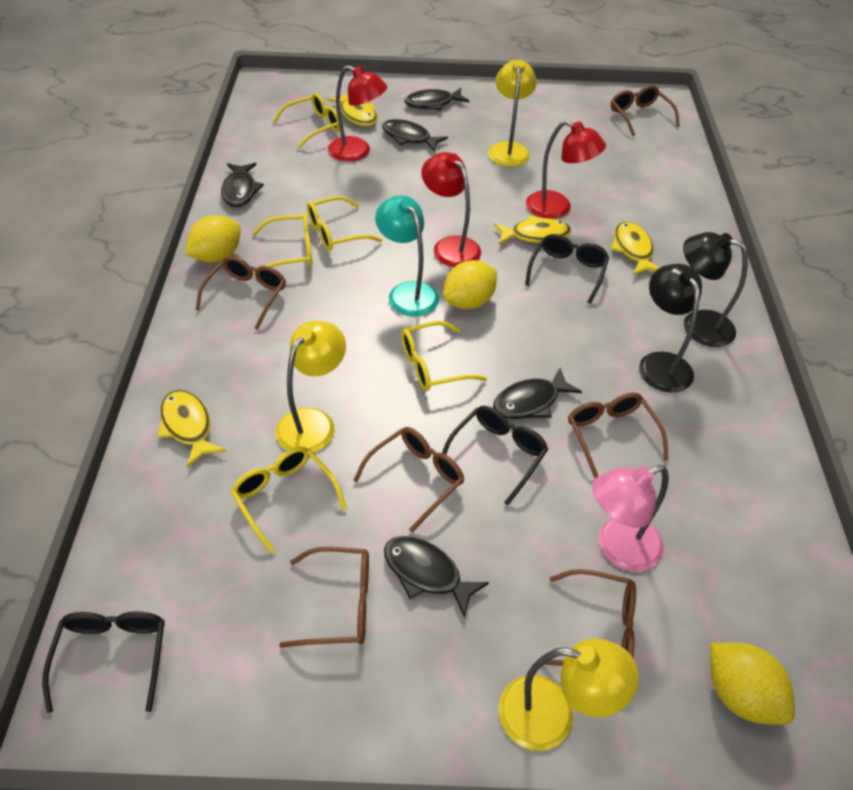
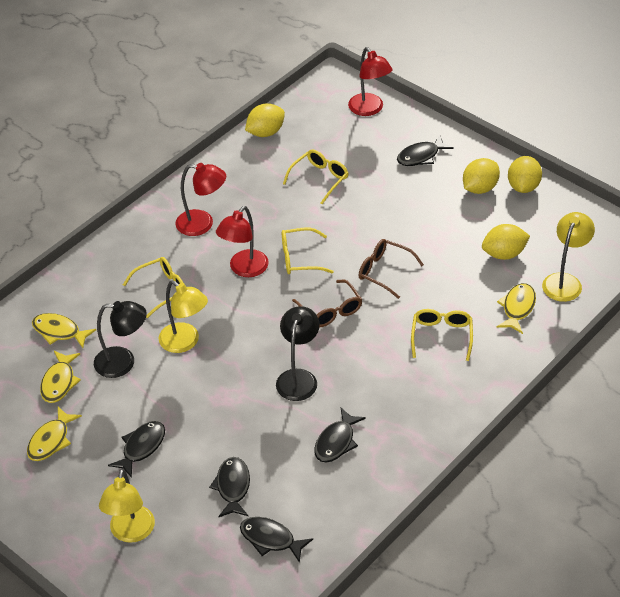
black glasses: [42,612,165,713] [442,406,548,505] [525,234,609,304] = 3 -> none = 0
brown glasses: [195,256,286,330] [279,547,369,648] [353,427,465,532] [544,569,636,666] [568,393,669,479] [611,85,680,136] = 6 -> [292,279,362,327] [359,239,424,299] = 2
pink lamp: [592,465,669,572] = 1 -> none = 0
turquoise lamp: [375,195,439,317] = 1 -> none = 0
yellow glasses: [231,446,347,553] [252,213,312,275] [273,93,340,149] [307,196,382,251] [401,321,487,391] = 5 -> [123,257,183,318] [282,228,334,274] [283,150,348,204] [411,309,473,361] = 4
yellow lemon: [185,215,241,263] [443,260,497,309] [710,643,795,725] = 3 -> [245,103,285,137] [463,158,500,194] [482,224,530,260] [508,156,542,193] = 4

